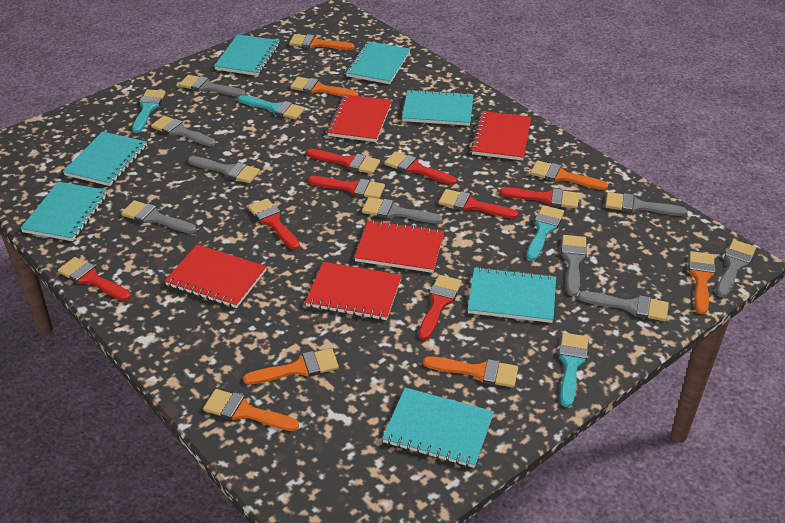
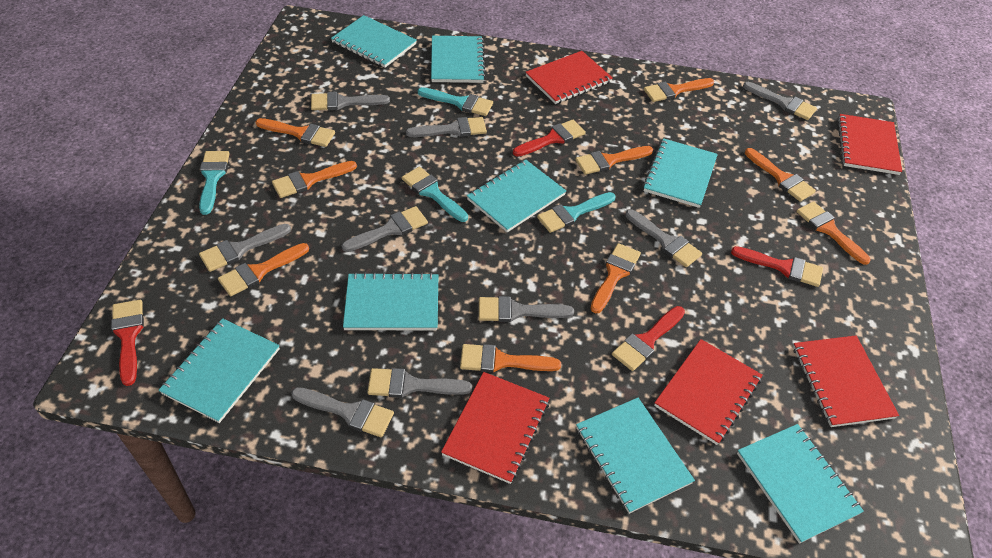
orange brush: [203,389,299,431] [243,348,339,385] [289,34,355,50] [290,77,358,96] [423,357,518,388] [530,161,608,190] [689,251,715,314] = 7 -> [218,243,309,296] [255,118,335,147] [272,161,357,198] [460,344,561,373] [575,146,653,175] [590,243,641,313] [644,78,714,102] [745,148,816,202] [796,201,871,265] = 9
red brush: [58,257,130,301] [248,198,300,250] [306,149,380,174] [308,176,385,199] [384,151,457,185] [419,275,462,340] [439,189,518,219] [499,187,579,209] = 8 -> [111,300,144,386] [513,120,586,157] [612,306,685,371] [731,246,823,287] = 4
turquoise notebook: [20,182,108,241] [63,131,147,186] [214,34,280,76] [346,41,410,84] [382,388,494,468] [402,89,473,126] [468,267,556,323] = 7 -> [158,318,280,423] [331,15,417,68] [343,272,438,330] [431,36,485,83] [467,159,566,232] [576,398,695,514] [643,138,718,208] [737,424,864,544] = 8

